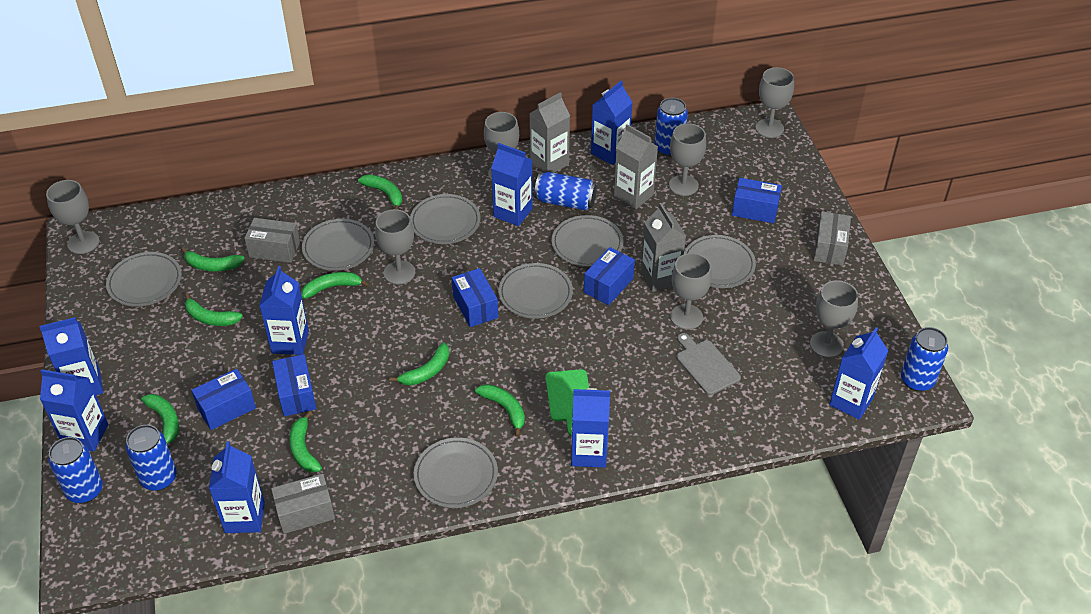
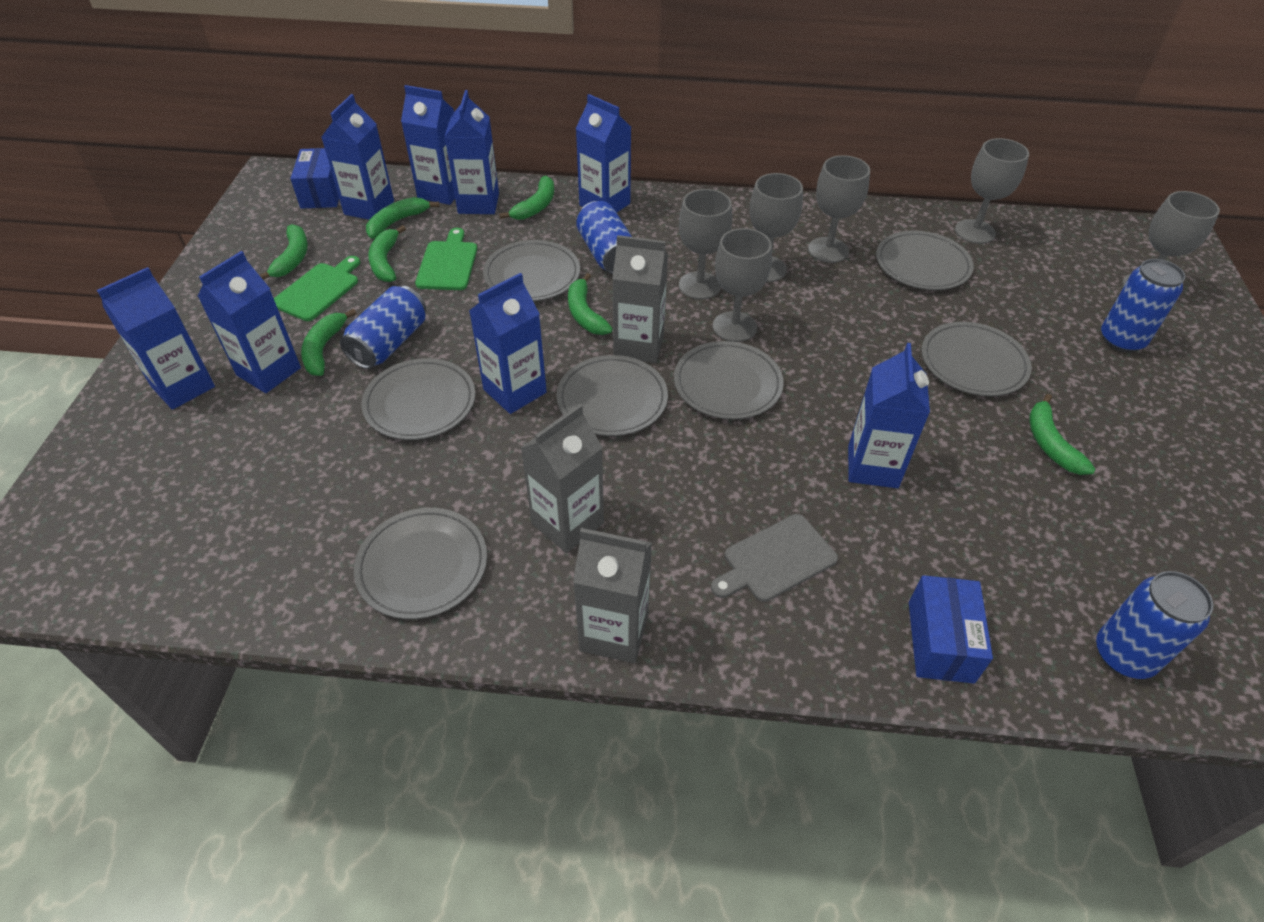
blue box: [191,369,256,430] [272,354,316,416] [452,268,498,327] [584,247,635,305] [732,178,782,223] = 5 -> [290,148,339,209] [909,575,993,684] = 2
blue can: [49,437,103,503] [125,425,177,491] [534,172,597,210] [655,98,688,157] [901,327,948,392] = 5 -> [340,286,426,369] [576,201,632,274] [1096,571,1214,679] [1101,259,1185,353] = 4
green banana: [141,394,179,444] [181,247,245,272] [185,293,243,326] [289,411,322,473] [302,272,369,299] [358,174,402,210] [389,342,449,385] [475,384,525,437] = 8 -> [259,224,308,280] [301,309,357,376] [366,197,439,239] [368,225,406,282] [499,176,554,220] [568,273,613,335] [1029,394,1095,475] = 7
green cutting board: [545,369,589,436] = 1 -> [274,256,360,321] [415,228,477,290] = 2
grey box: [244,218,300,263] [271,474,335,534] [813,211,851,266] = 3 -> none = 0
grey goblet: [46,180,99,254] [375,209,415,285] [484,112,519,180] [669,123,706,196] [670,253,712,330] [756,67,794,138] [810,280,858,358] = 7 -> [679,189,732,299] [713,228,772,342] [750,173,803,282] [808,155,870,263] [955,138,1029,244] [1122,191,1220,287] = 6

